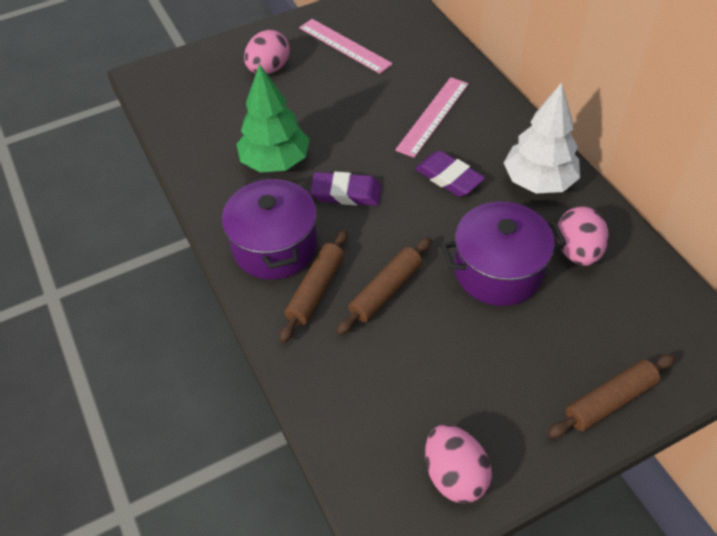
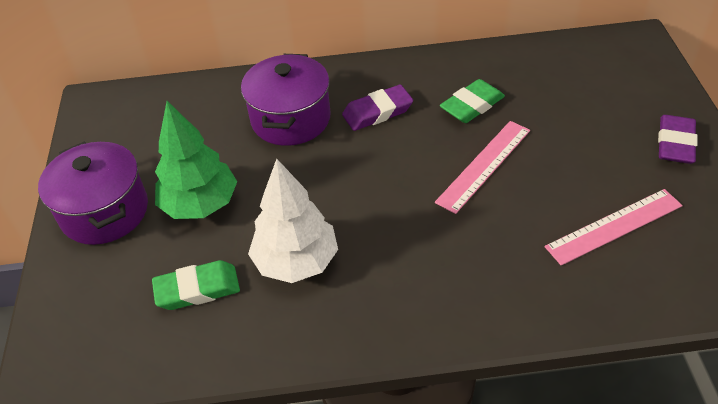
brown rolling pin: [280,229,348,343] [337,237,432,335] [547,354,676,438] = 3 -> none = 0
green eraser: none = 0 -> [152,260,240,310] [440,79,505,123] = 2
pink egg: [244,30,290,74] [425,425,492,503] [557,207,609,266] = 3 -> none = 0

